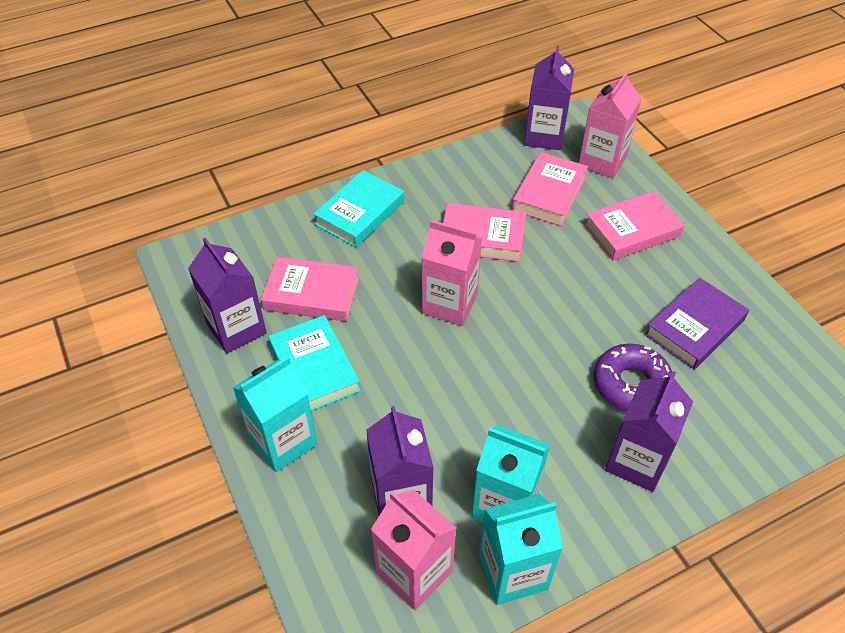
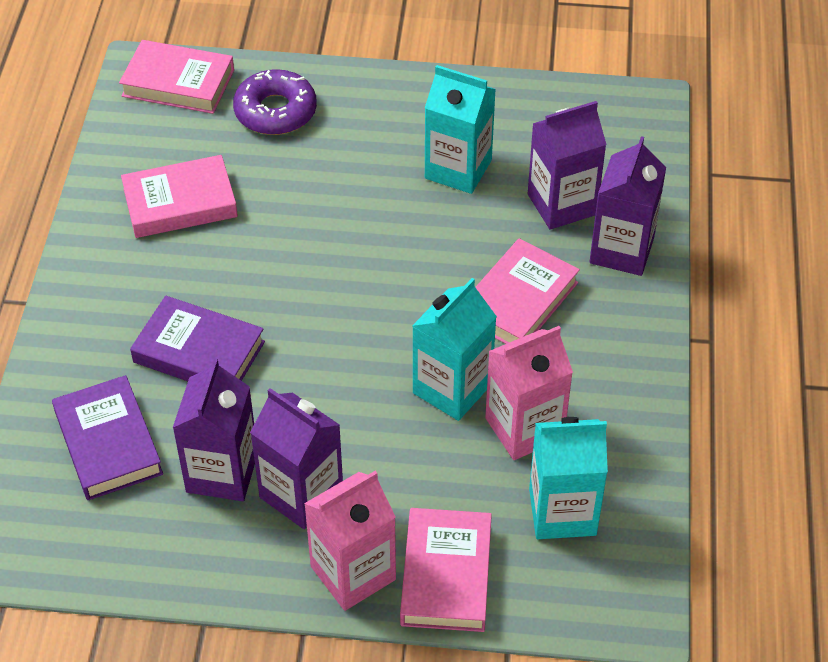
pink carton: [371,490,456,610] [421,220,482,326] [579,71,642,178] = 3 -> [304,471,396,611] [485,326,573,460] = 2
purple book: [645,278,749,369] = 1 -> [52,375,163,500] [130,295,265,381] = 2
turquoise book: [268,315,361,411] [313,170,404,247] = 2 -> none = 0

